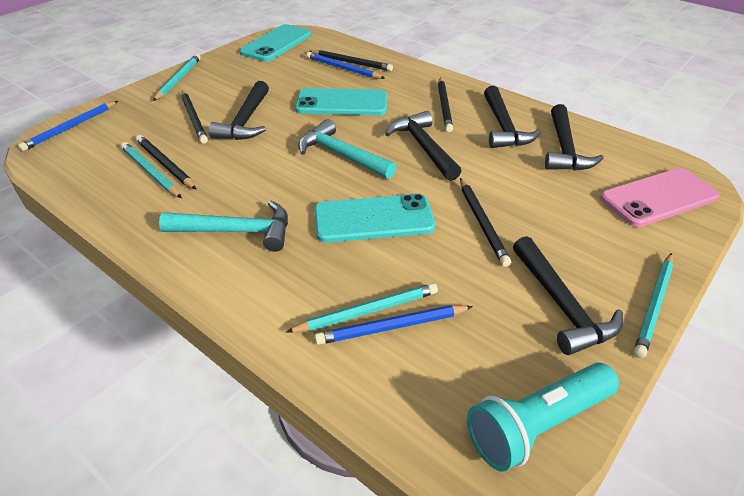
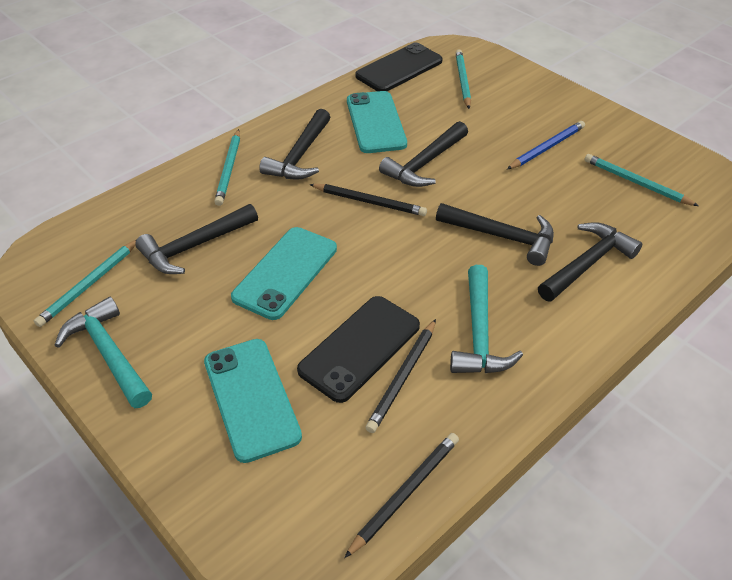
black pencil: [136,135,196,189] [181,90,208,143] [309,50,393,71] [438,78,453,132] [460,178,511,267] = 5 -> [309,184,427,216] [344,433,459,558] [365,319,436,433] = 3
black phone: none = 0 -> [297,296,420,403] [355,43,443,91] = 2
blue pencil: [18,101,118,151] [306,52,385,79] [314,305,473,345] = 3 -> [507,121,585,169] = 1
pink phone: [600,168,720,227] = 1 -> none = 0
turquoise flashlight: [467,363,619,472] = 1 -> none = 0

